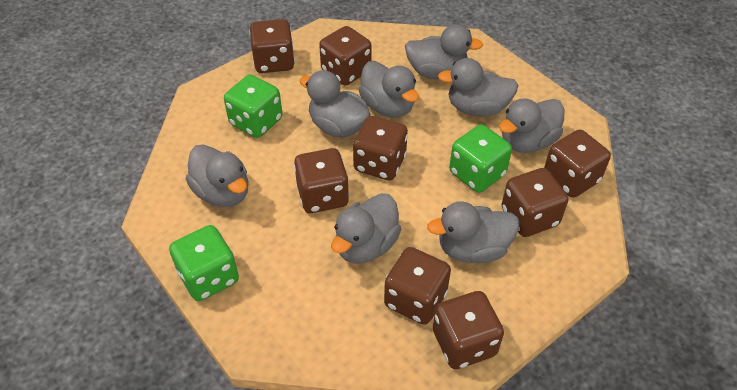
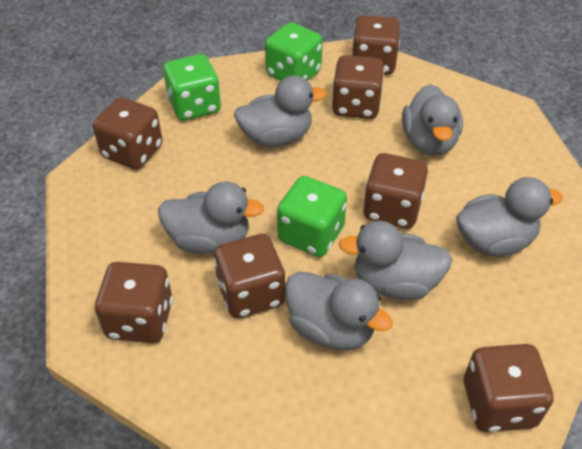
brown dice: [249,19,295,73] [294,148,349,213] [319,26,372,86] [353,116,408,180] [384,247,451,325] [433,291,504,369] [501,168,568,237] [544,129,611,198] = 8 -> [92,97,163,169] [95,262,173,343] [214,234,285,318] [332,55,385,119] [352,15,400,75] [363,153,428,228] [464,344,554,432] = 7
grey duck: [186,145,248,207] [300,70,371,138] [331,193,401,263] [359,61,419,117] [405,24,483,79] [427,201,519,263] [438,58,518,116] [499,98,565,153] = 8 -> [158,182,264,254] [234,75,326,147] [285,271,393,350] [339,221,452,300] [402,84,463,156] [456,177,563,257] = 6

